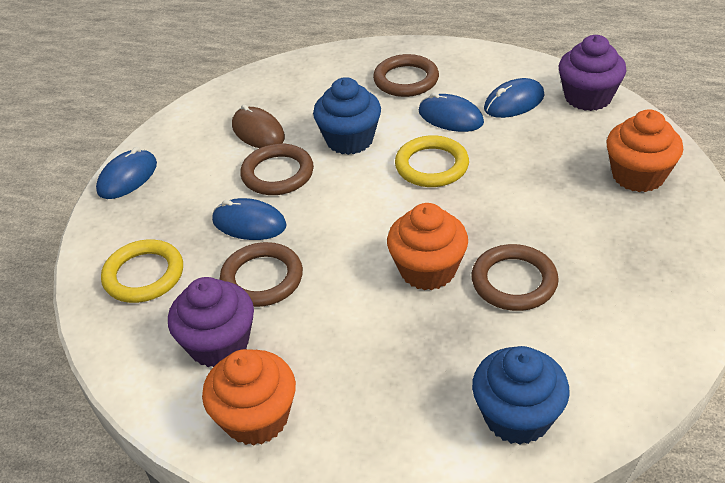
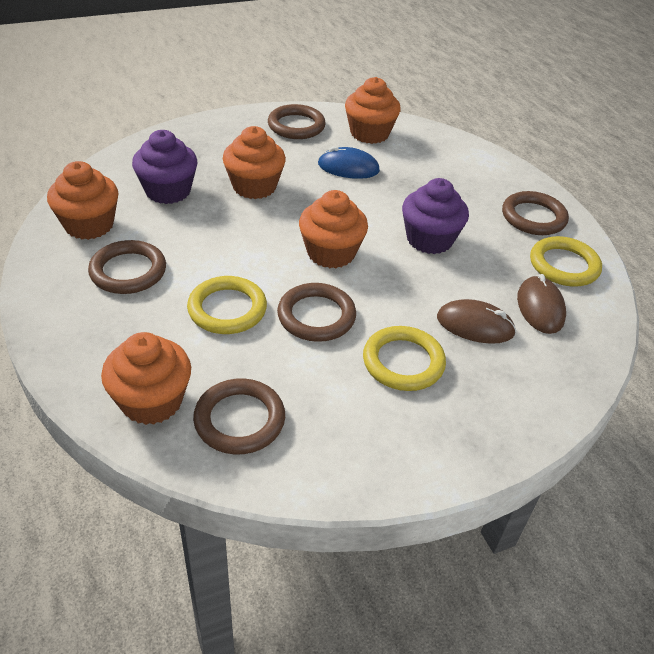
blue cupcake: [313,77,381,155] [472,346,570,445] = 2 -> none = 0
blue mouse: [96,147,157,199] [212,198,287,240] [419,92,484,132] [484,78,544,118] = 4 -> [318,146,380,179] = 1
brown mouse: [232,104,285,148] = 1 -> [437,299,516,344] [517,274,566,334] = 2
brown ring: [220,242,303,307] [240,144,314,195] [373,54,439,97] [471,244,559,311] = 4 -> [88,240,166,294] [193,378,285,455] [268,104,326,139] [277,283,356,342] [502,191,569,235] = 5
orange cupcake: [202,349,296,446] [387,203,468,290] [606,109,683,192] = 3 -> [47,161,118,240] [101,332,191,425] [223,126,286,199] [299,190,368,268] [345,77,401,144] = 5
yellow ring: [101,240,183,303] [395,135,469,187] = 2 -> [187,276,267,334] [363,326,446,391] [530,236,602,287] = 3

